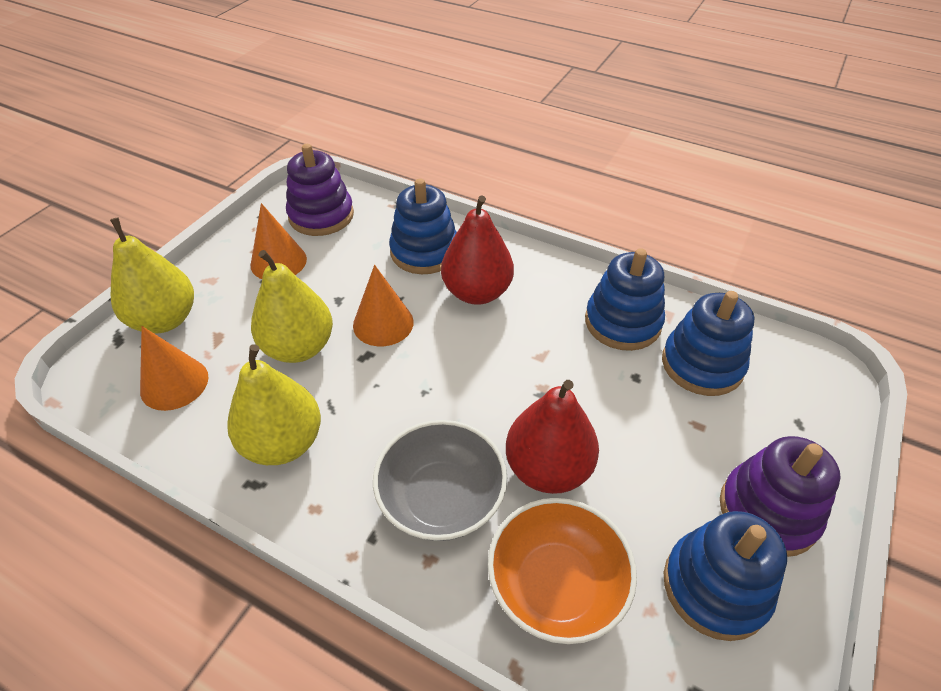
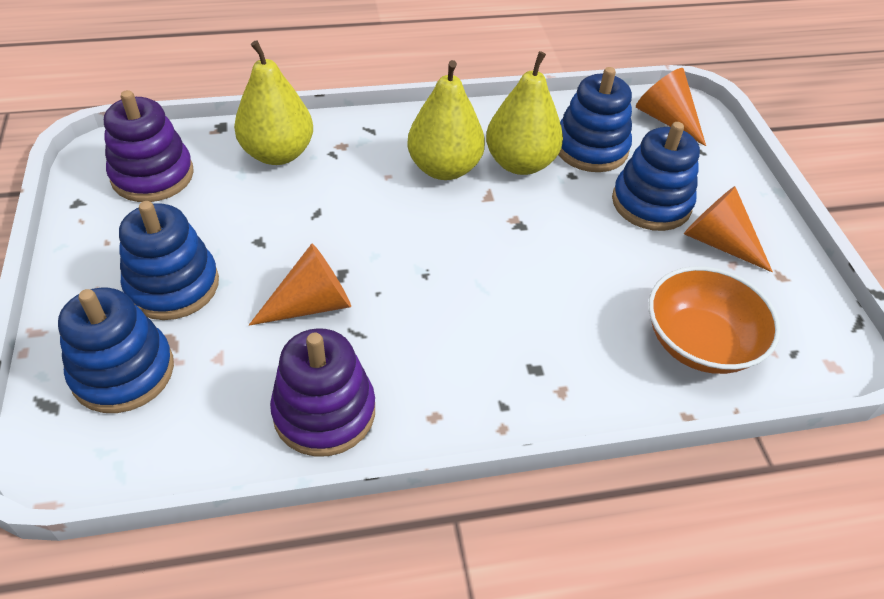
grey bowl: [373,420,507,541] = 1 -> none = 0
red pear: [441,195,514,305] [506,380,599,494] = 2 -> none = 0

